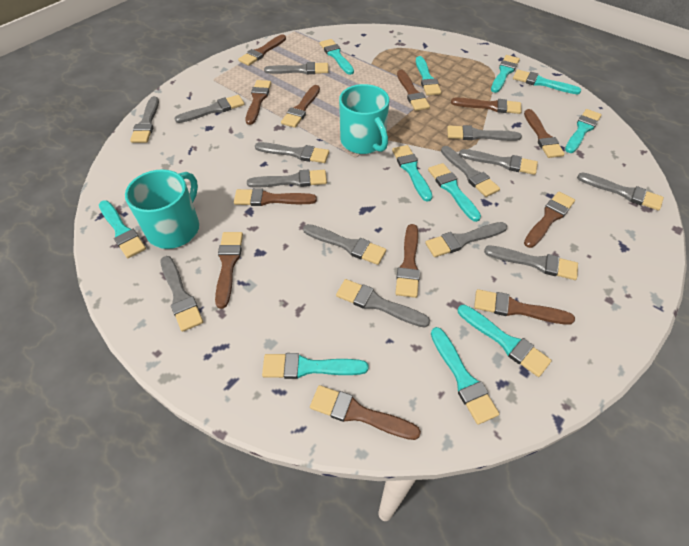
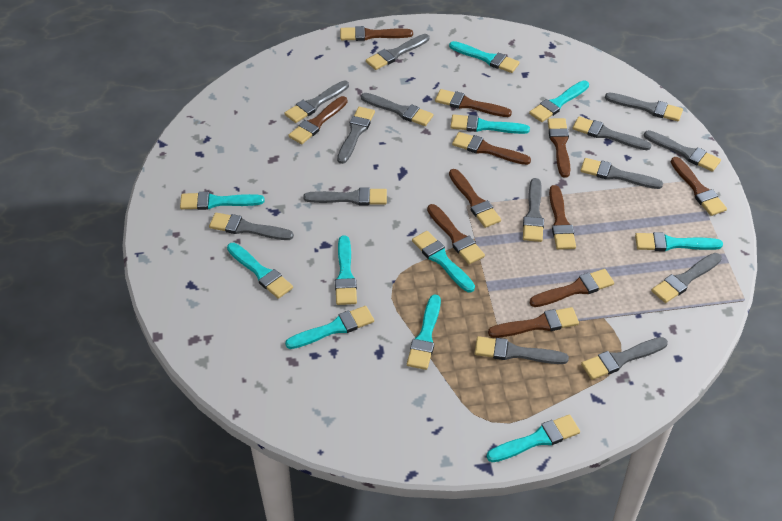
brown brush: [215,232,243,309] [234,188,317,206] [238,34,286,66] [246,80,271,125] [281,85,320,128] [310,385,421,440] [395,224,420,298] [397,70,430,111] [451,98,522,114] [474,289,575,325] [524,109,565,158] [524,192,575,248] = 12 -> [288,96,347,144] [340,26,413,41] [427,204,485,264] [435,89,512,117] [449,169,501,228] [452,132,531,165] [488,307,579,338] [530,269,614,307] [547,118,571,178] [549,185,576,250] [671,157,727,216] = 11
turquoise mug: [125,169,199,249] [339,84,389,154] = 2 -> none = 0

